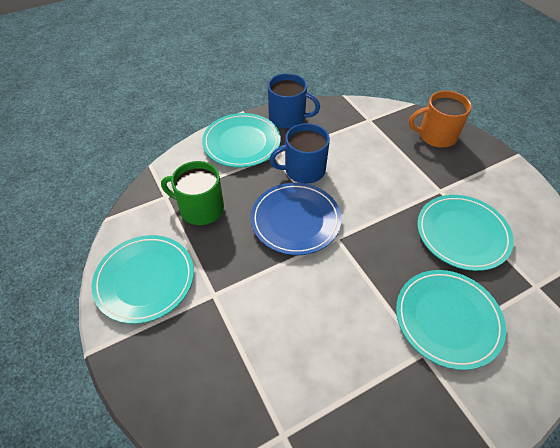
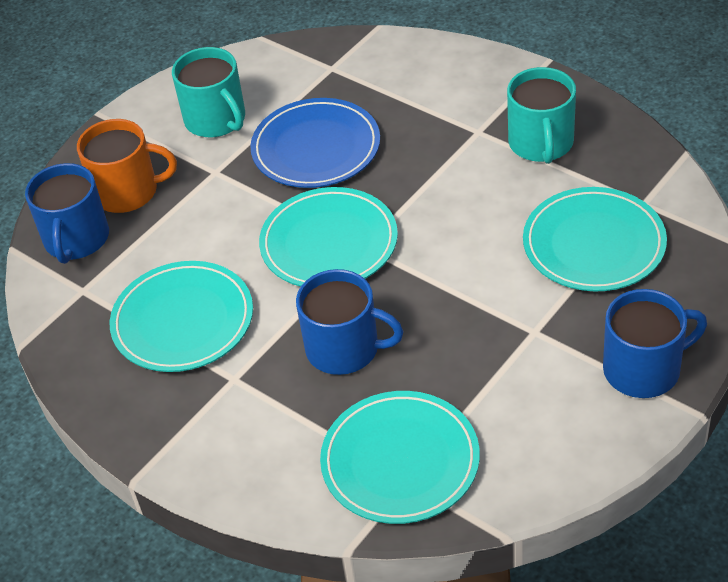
blue mug: [268,73,320,129] [269,123,330,184] = 2 -> [25,163,109,264] [296,269,404,375] [603,289,707,398] = 3
green mug: [161,161,224,225] = 1 -> none = 0
turquoise mug: none = 0 -> [172,47,245,137] [507,67,576,164] = 2

